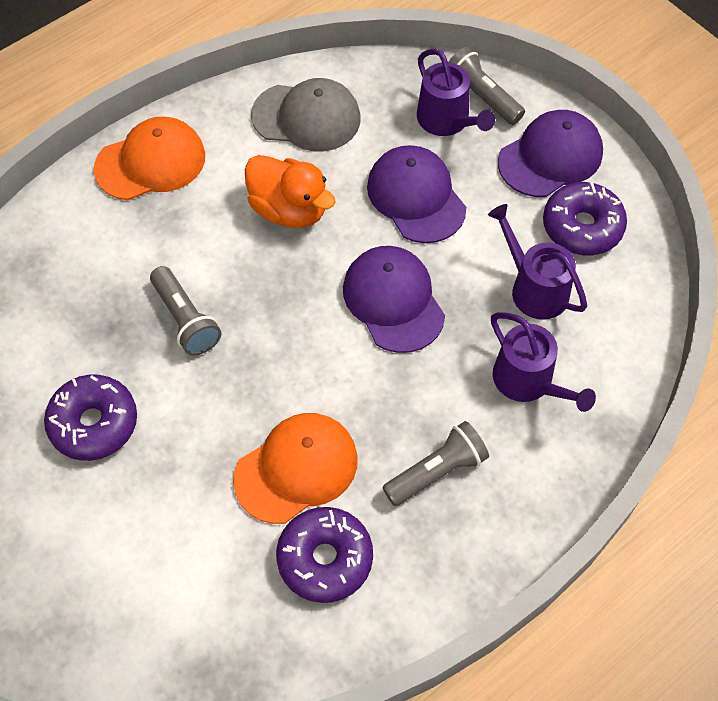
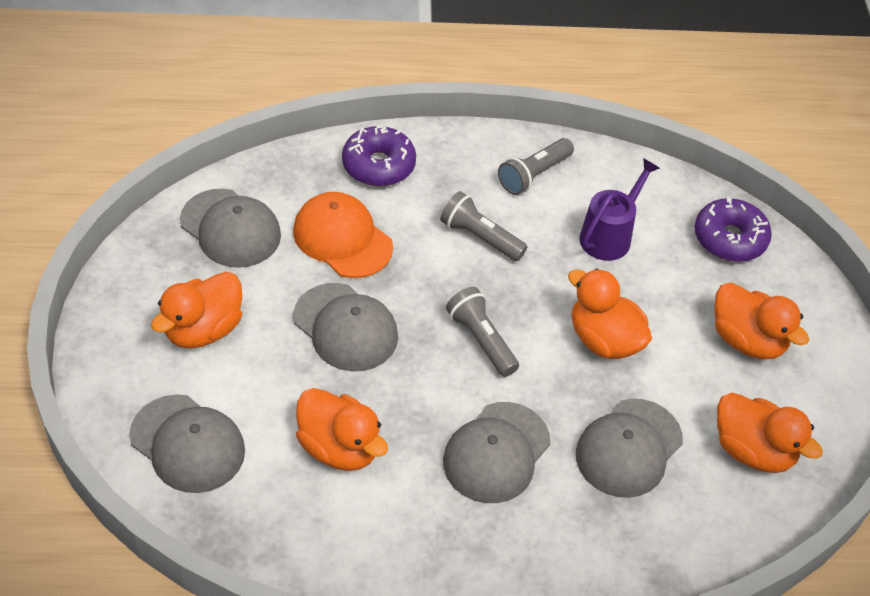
grey cap: [251,78,360,151] = 1 -> [130,394,245,493] [180,189,281,268] [293,283,398,372] [443,402,550,503] [576,399,683,498] = 5
orange cap: [94,117,205,200] [233,413,358,524] = 2 -> [293,192,393,278] = 1
orange duck: [245,155,336,228] = 1 -> [151,272,242,348] [296,388,388,471] [568,269,652,359] [714,283,809,359] [717,393,823,473] = 5
purple cap: [343,246,445,353] [367,145,466,243] [498,110,603,197] = 3 -> none = 0
purple donut: [44,375,137,461] [276,507,373,603] [543,182,627,255] = 3 -> [342,126,416,187] [695,197,772,262] = 2
purple watering can: [417,49,495,136] [488,204,587,320] [491,312,596,412] = 3 -> [579,158,660,261] = 1

